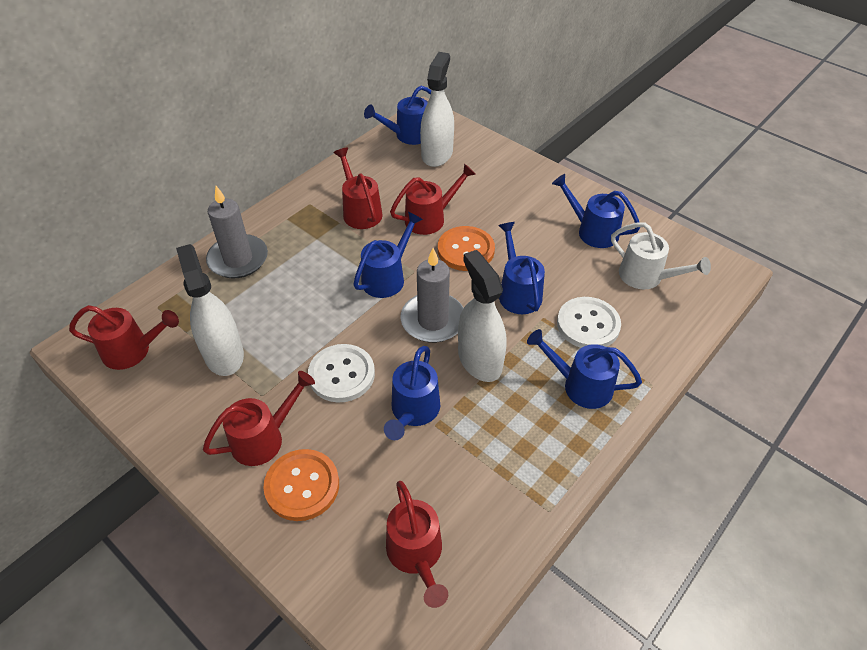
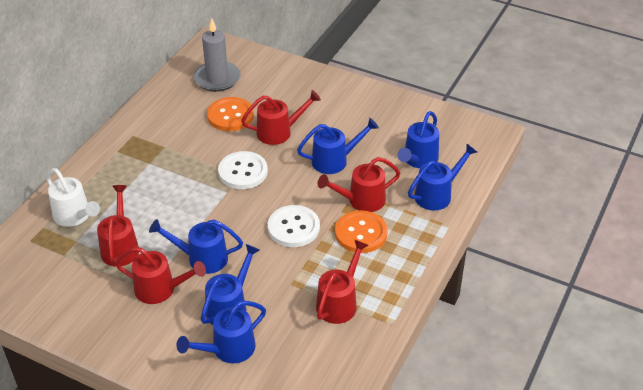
grey candle: [206,186,268,278] [400,248,464,343] = 2 -> [194,18,240,92] = 1
white spray bottle: [176,244,244,376] [420,52,454,167] [458,250,507,382] = 3 -> none = 0

